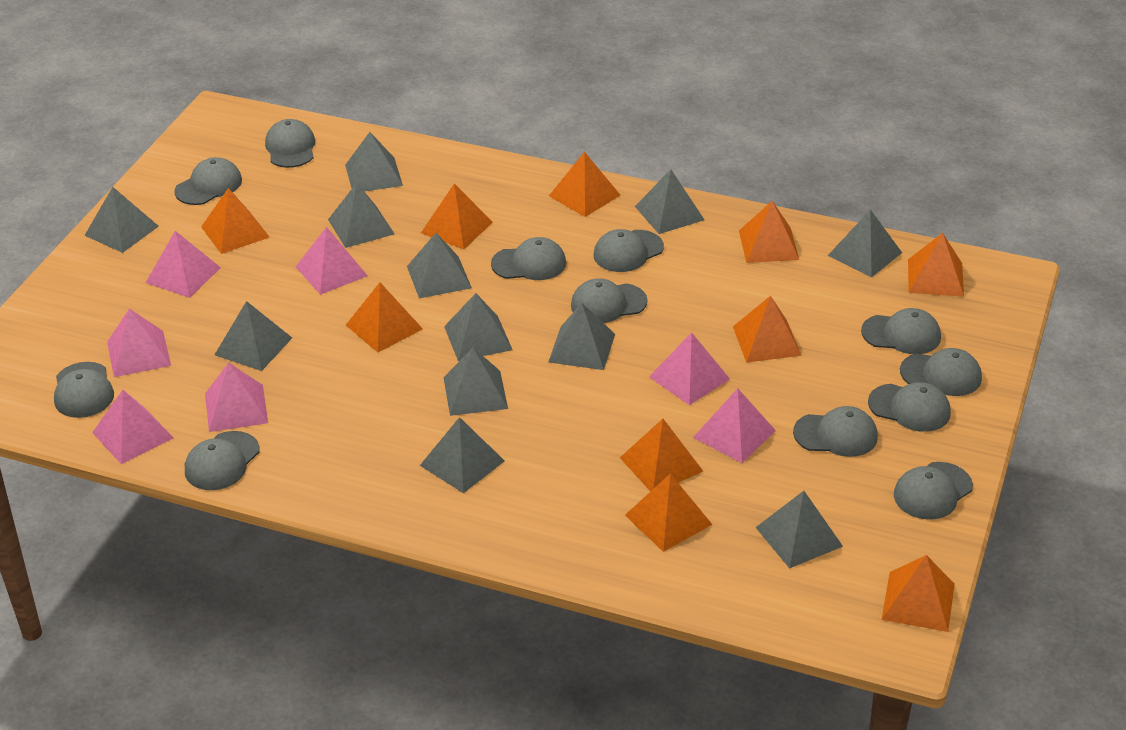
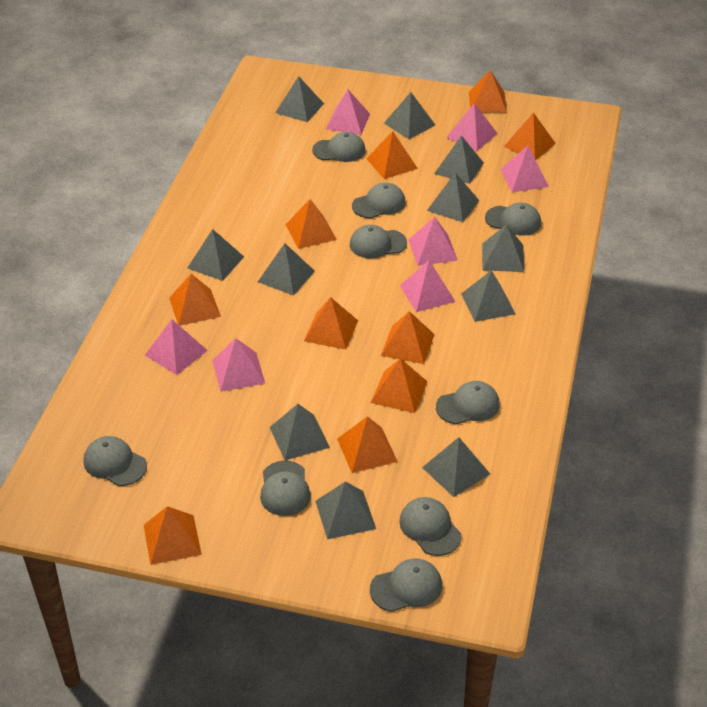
grey cap: [54,362,114,418] [175,157,242,205] [185,431,260,490] [265,119,315,168] [491,237,566,280] [571,278,648,323] [594,229,664,272] [793,406,878,457] [861,308,941,354] [868,382,951,432] [894,462,973,520] [900,348,982,396] = 12 -> [84,436,147,486] [260,461,311,516] [312,132,366,162] [350,225,407,258] [352,183,406,218] [370,558,442,612] [399,497,462,556] [436,381,500,425] [485,203,541,236] = 9
grey pyramid: [84,187,159,253] [215,301,292,371] [328,183,394,248] [345,132,403,192] [407,233,472,298] [420,417,505,493] [443,348,508,416] [444,293,513,361] [548,303,615,370] [635,170,704,234] [755,491,843,569] [828,210,902,278] = 12 -> [188,229,244,281] [258,243,315,296] [270,404,330,460] [275,76,324,122] [315,481,376,539] [384,92,435,139] [422,437,490,497] [427,172,479,222] [434,135,484,184] [461,270,515,322] [482,224,524,272] = 11

